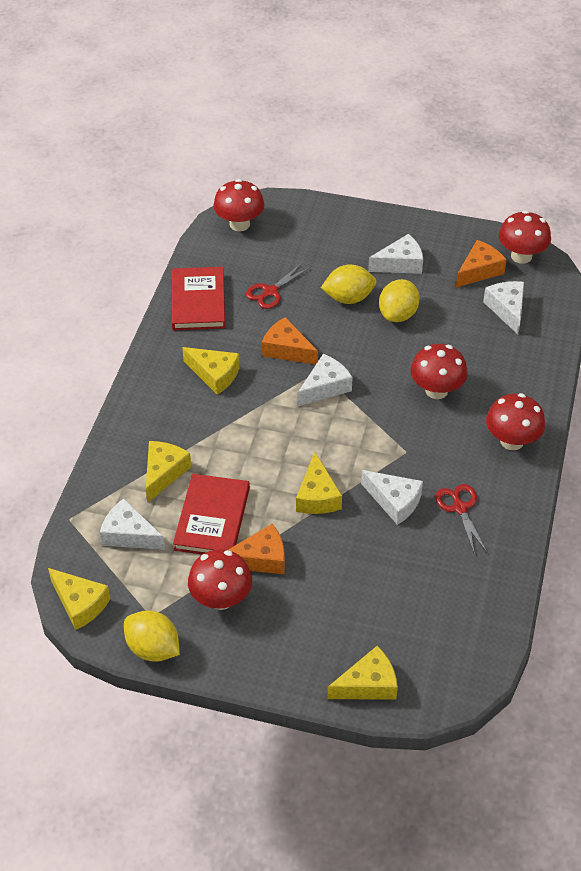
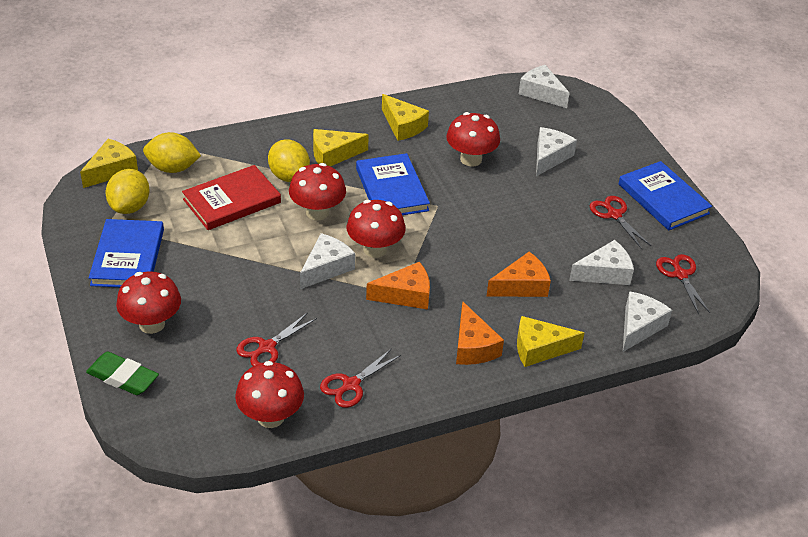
blue book: none = 0 -> [89,219,164,287] [356,153,430,215] [619,161,712,230] = 3
green eraser: none = 0 -> [86,352,159,395] = 1
red book: [172,267,225,330] [173,474,250,555] = 2 -> [182,165,281,230] = 1
red scissors: [246,263,310,309] [435,484,487,555] = 2 -> [236,312,317,366] [320,348,401,408] [590,196,651,248] [656,254,710,314] = 4
yellow cheese: [48,568,110,630] [146,441,191,502] [182,347,240,395] [296,452,342,514] [327,646,398,700] = 5 -> [80,139,138,188] [313,129,369,167] [382,94,429,141] [517,316,584,367] = 4

